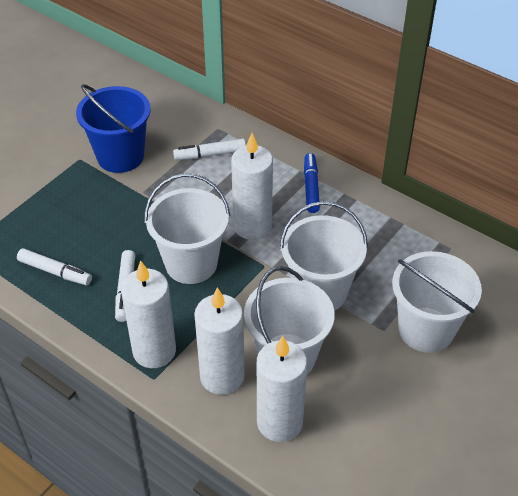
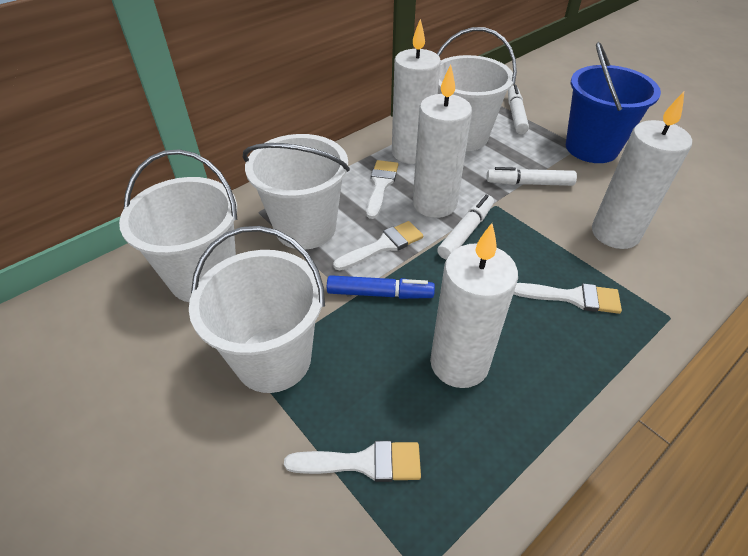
white brush: none = 0 -> [284,441,421,482] [333,221,423,270] [367,160,399,219] [513,283,622,314] = 4

